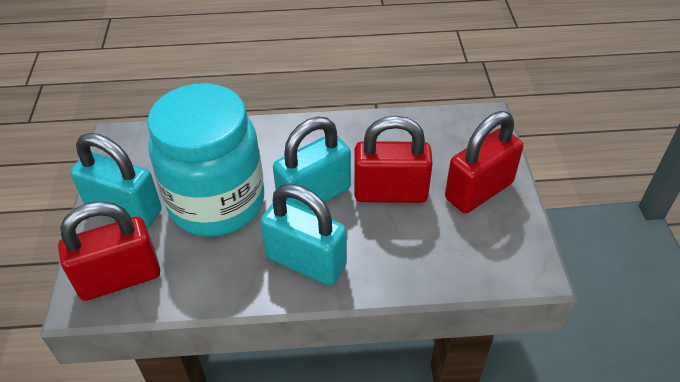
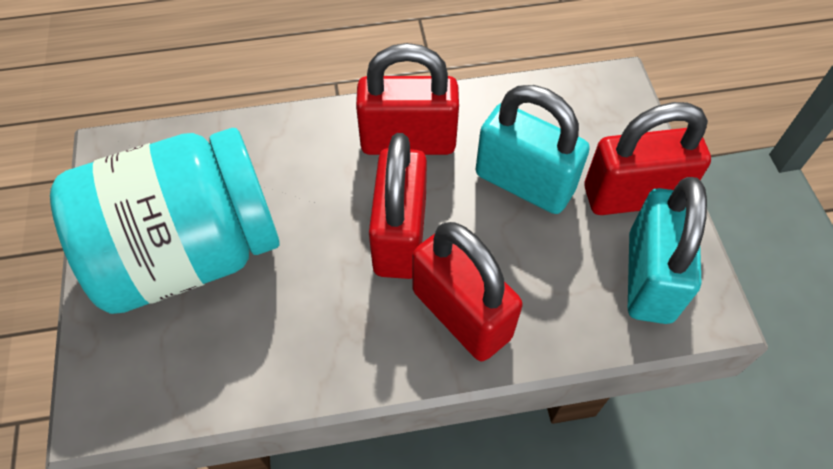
red padlock: [58,201,160,301] [354,115,433,203] [445,111,523,213] = 3 -> [356,43,459,155] [369,133,427,279] [412,222,523,361] [584,102,711,215] = 4
turquoise padlock: [70,133,162,228] [260,184,347,286] [273,117,351,210] = 3 -> [476,85,590,214] [628,177,707,324] = 2

